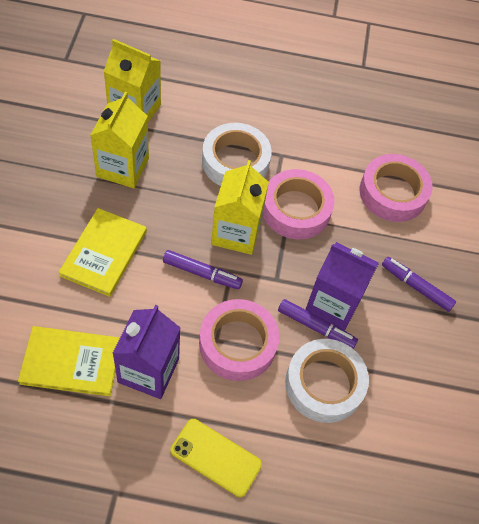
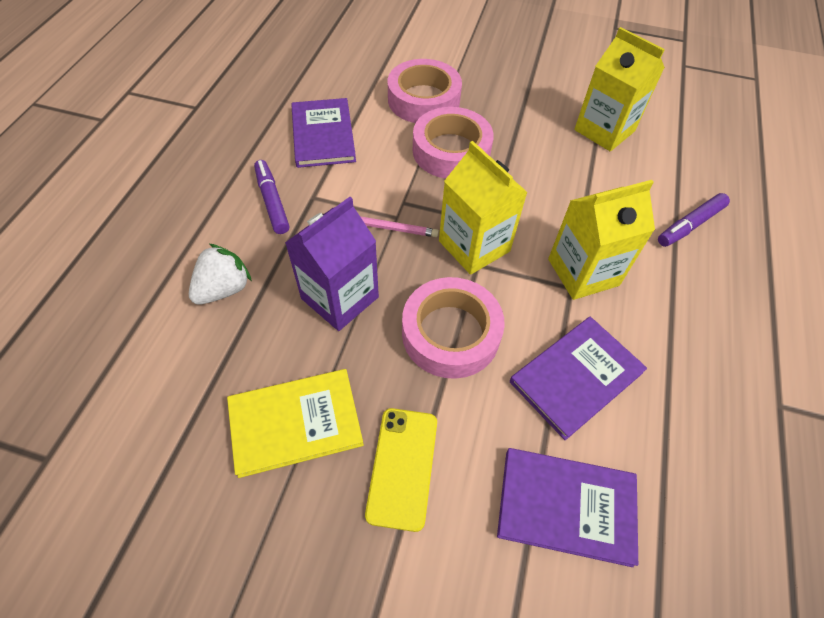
pink pencil: none = 0 -> [322,213,439,237] = 1
purple book: none = 0 -> [291,98,356,168] [497,448,638,567] [510,317,647,440] = 3
purple carton: [112,305,180,399] [305,242,379,330] = 2 -> [285,197,379,331] = 1
purple marker: [163,250,243,289] [278,299,358,349] [382,257,456,312] = 3 -> [254,160,289,234] [658,193,730,247] = 2
white strawberry: none = 0 -> [189,244,252,305] = 1
white tape: [202,123,272,186] [285,339,369,423] = 2 -> none = 0
yellow book: [18,326,120,396] [58,208,147,297] = 2 -> [227,369,364,478] = 1

